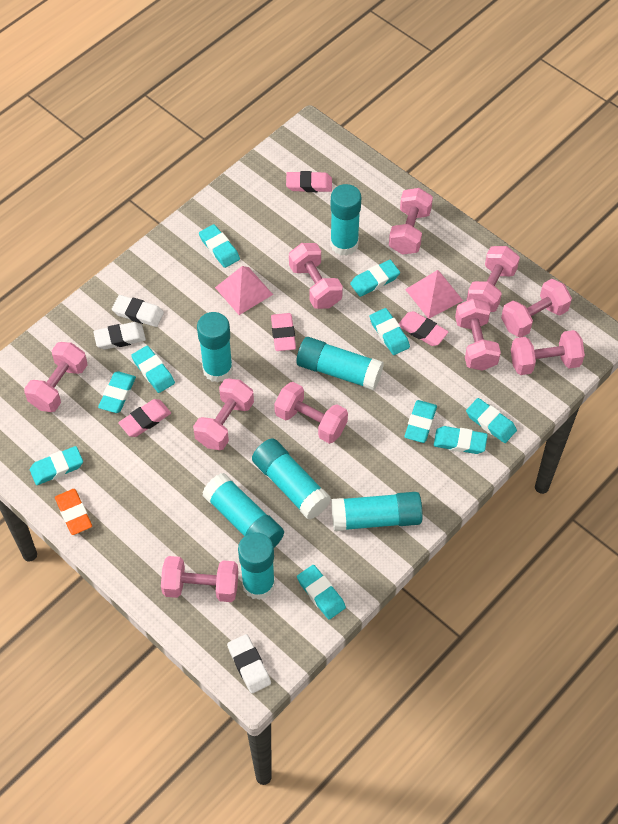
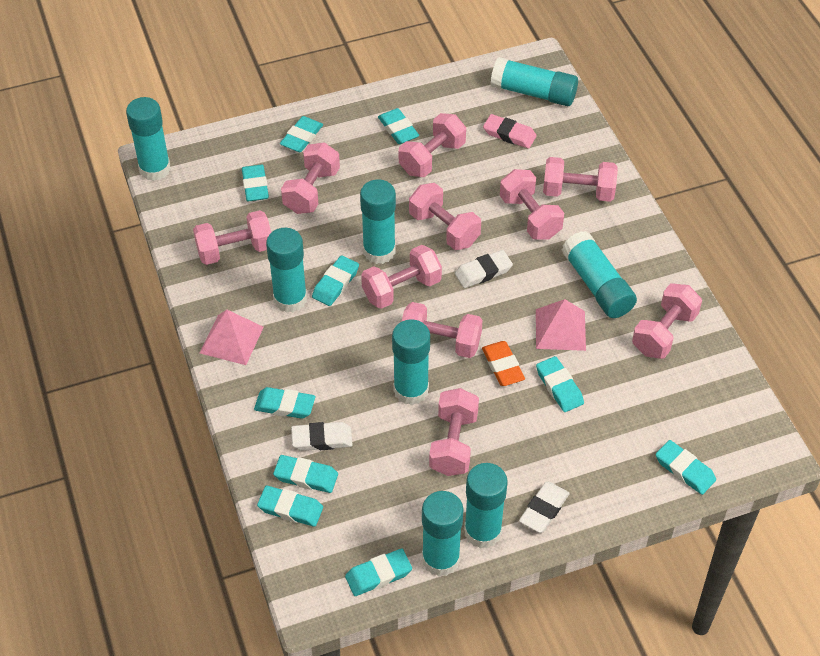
pink eraser: [118,399,171,437] [271,313,296,351] [286,171,332,192] [399,311,448,346] = 4 -> [483,114,537,148] = 1
turquoise glue stick: [197,312,233,383] [202,473,284,547] [238,532,275,600] [252,438,331,520] [297,337,384,391] [330,184,361,256] [331,492,423,531] = 7 -> [126,97,171,181] [266,228,307,313] [360,179,396,264] [392,319,430,405] [422,491,464,577] [464,463,508,549] [491,57,578,106] [562,231,637,318] = 8

